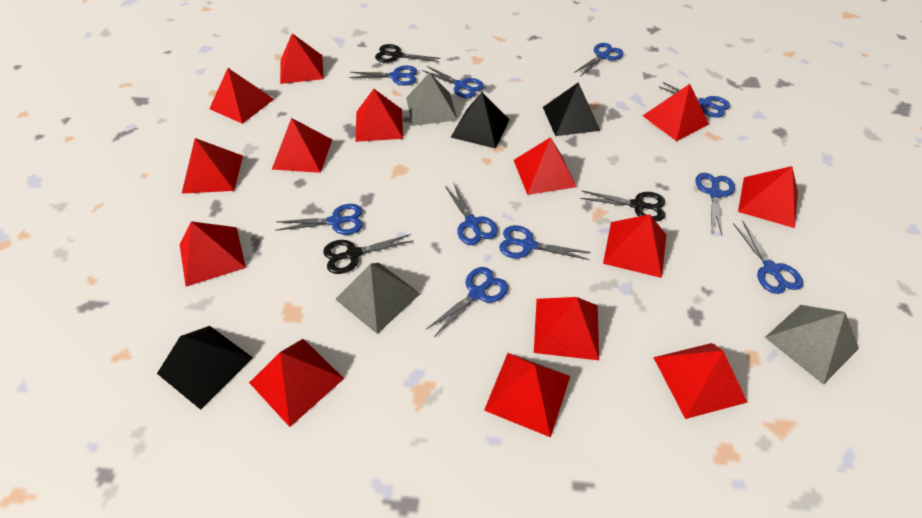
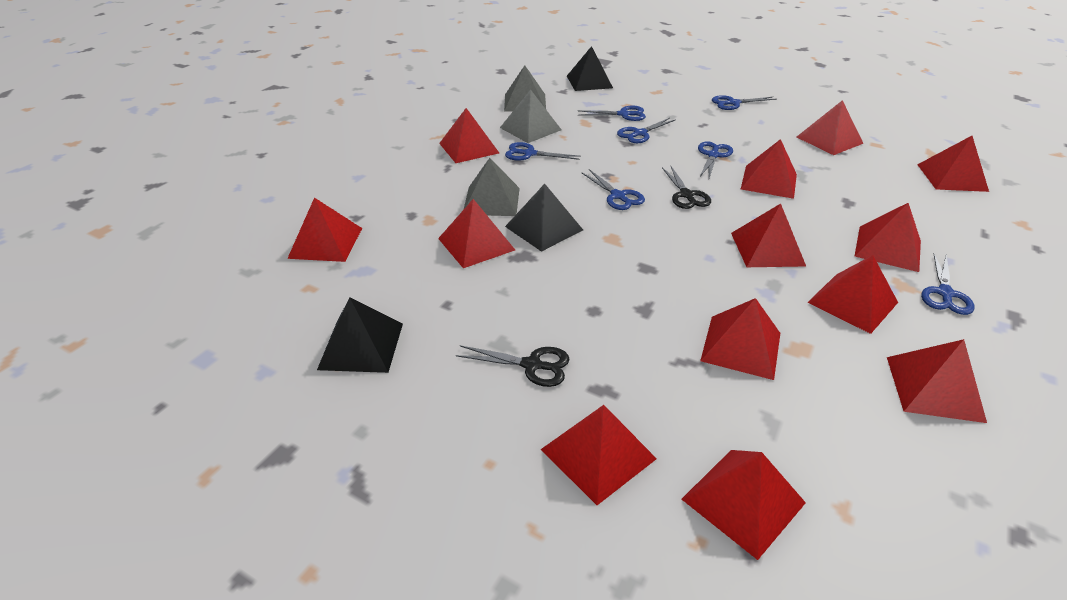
black scissors: [323,234,413,274] [375,44,441,63] [580,190,665,221] = 3 -> [456,345,570,387] [662,166,711,209] = 2
blue scissors: [275,204,363,235] [349,65,417,85] [422,66,484,98] [426,267,508,337] [445,182,498,245] [499,225,590,260] [574,43,624,77] [659,82,730,118] [695,173,735,235] [733,221,803,294] = 10 -> [505,142,581,161] [578,105,646,121] [581,169,645,210] [617,118,676,143] [698,141,733,178] [712,95,777,110] [921,253,974,315] = 7
red pyramid: [180,221,246,287] [182,138,243,194] [209,68,274,124] [249,339,344,427] [272,118,332,173] [280,33,324,84] [355,89,403,142] [484,353,570,437] [514,137,577,195] [534,297,599,360] [603,214,667,278] [643,84,709,141] [653,343,748,419] [738,166,798,228] = 14 -> [287,198,362,262] [438,199,515,268] [439,108,499,163] [541,405,657,505] [682,450,806,560] [700,298,780,380] [731,204,806,267] [741,139,797,199] [797,100,864,155] [807,255,898,334] [855,203,921,272] [887,339,987,423] [917,136,989,192] = 13

